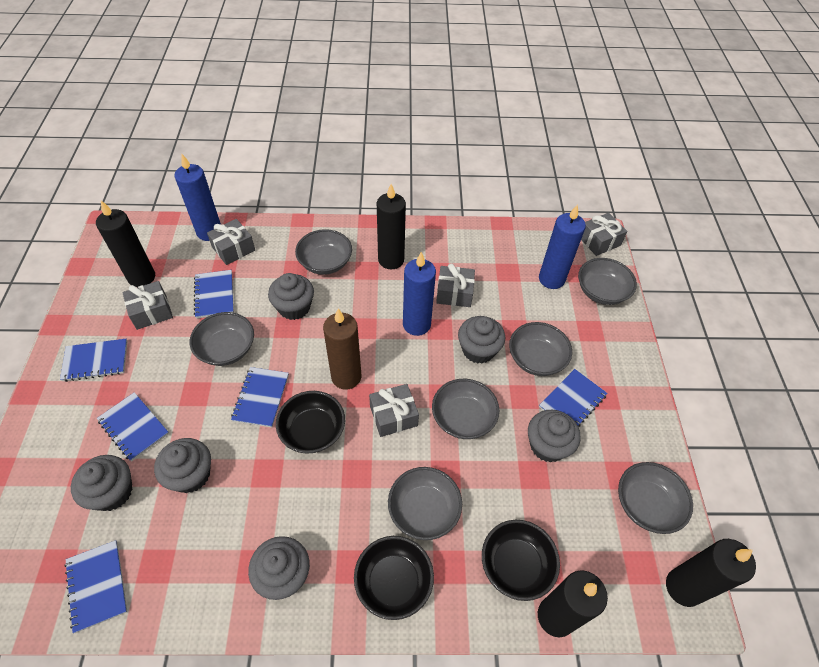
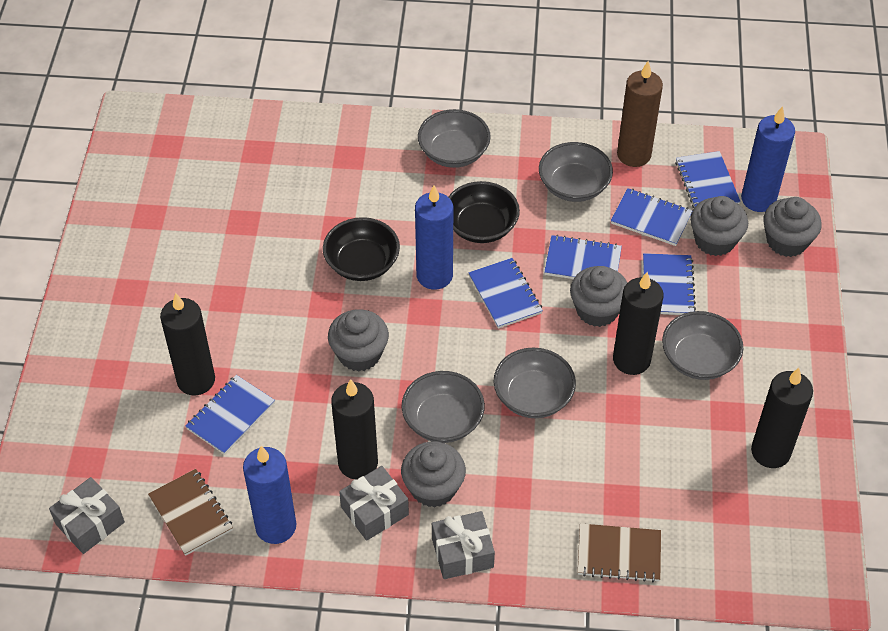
black bowl: [276,391,345,454] [354,536,434,620] [482,520,560,601] = 3 -> [323,217,400,281] [449,181,520,243] = 2
brown notebook: none = 0 -> [148,469,233,556] [578,523,661,582] = 2
grey bowl: [190,312,254,366] [295,229,352,275] [388,467,462,540] [432,379,499,439] [509,322,572,376] [578,258,637,305] [618,462,693,534] = 7 -> [401,371,485,443] [418,109,491,168] [494,348,576,418] [539,142,613,202] [662,311,743,380] = 5
grey cupcake: [71,455,132,511] [154,438,211,493] [248,536,310,600] [268,273,314,320] [458,316,505,364] [528,410,580,462] = 6 -> [328,309,389,371] [401,441,466,508] [570,266,627,327] [690,196,748,256] [763,197,822,257] = 5
grey gift: [122,281,173,330] [207,219,255,265] [369,384,419,437] [436,263,475,307] [581,213,627,256] = 5 -> [49,477,125,554] [339,466,409,541] [432,511,495,579] = 3

